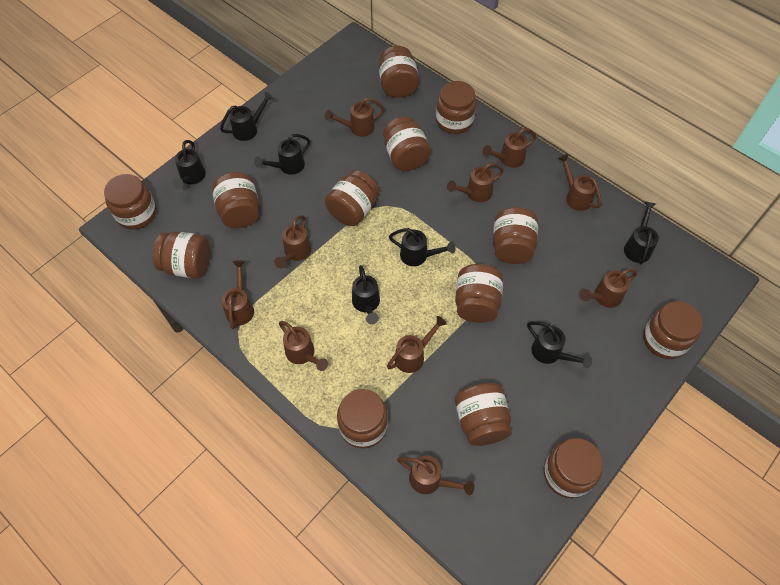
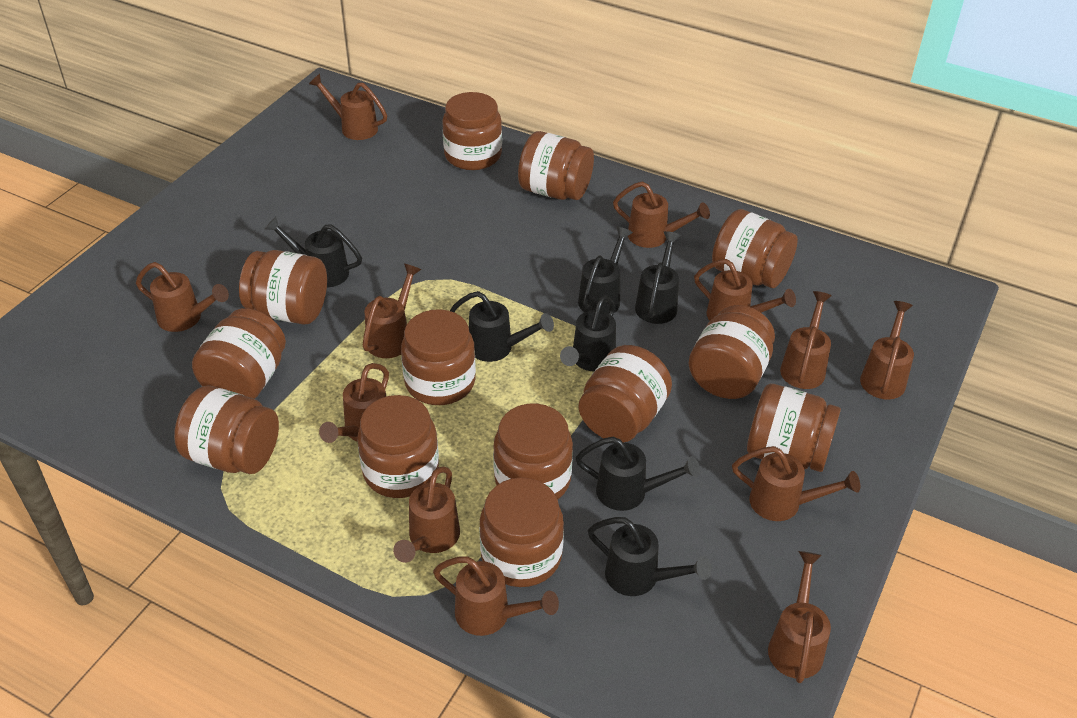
brown watering can: [221,260,254,329] [274,215,311,269] [279,321,328,371] [325,98,385,137] [387,316,447,373] [397,455,475,495] [447,163,504,202] [483,128,536,168] [558,154,602,211] [580,269,637,308] = 10 -> [136,262,229,332] [309,74,387,140] [319,363,389,443] [362,264,421,358] [393,467,460,563] [433,556,559,636] [613,181,710,248] [694,259,796,321] [732,446,860,521] [768,551,831,683] [780,291,832,389] [860,301,914,399] = 12

